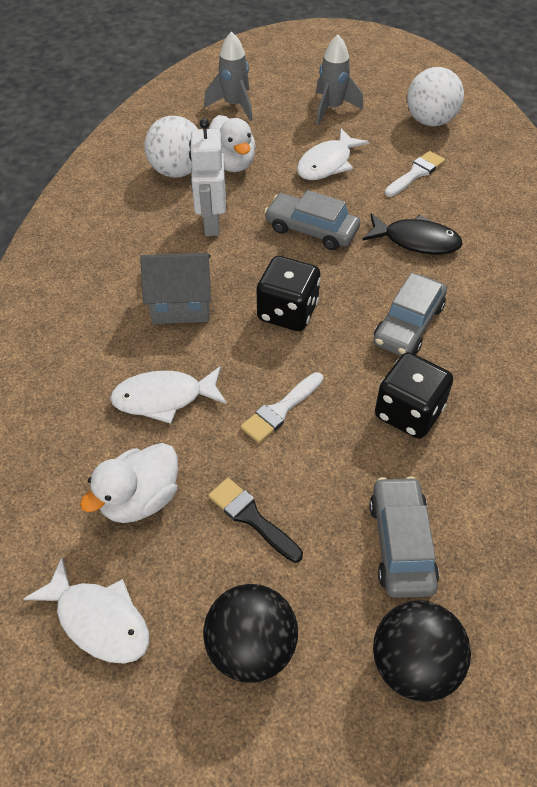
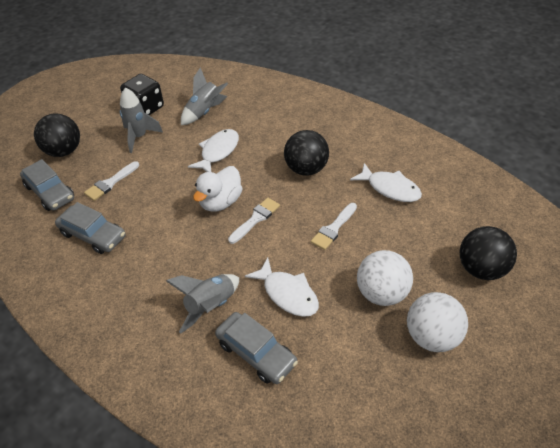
black ball: [203,584,298,683] [373,600,471,702] = 2 -> [34,114,80,157] [284,130,329,176] [460,226,517,280] = 3
black brush: [208,478,303,563] = 1 -> none = 0
black dice: [257,256,321,331] [375,352,453,439] = 2 -> [120,74,164,115] = 1
black fish: [362,213,463,254] = 1 -> none = 0
grey house: [140,253,211,324] = 1 -> none = 0
grey rocket: [204,32,253,121] [316,35,363,125] = 2 -> [120,88,163,153] [166,274,239,334] [181,67,228,125] = 3
white brush: [241,372,323,443] [385,151,445,197] = 2 -> [84,161,139,201] [228,198,280,244] [311,203,357,250] = 3
white duck: [80,443,178,523] [209,115,256,172] = 2 -> [193,166,243,212] = 1
white robot: [189,118,226,236] = 1 -> none = 0

